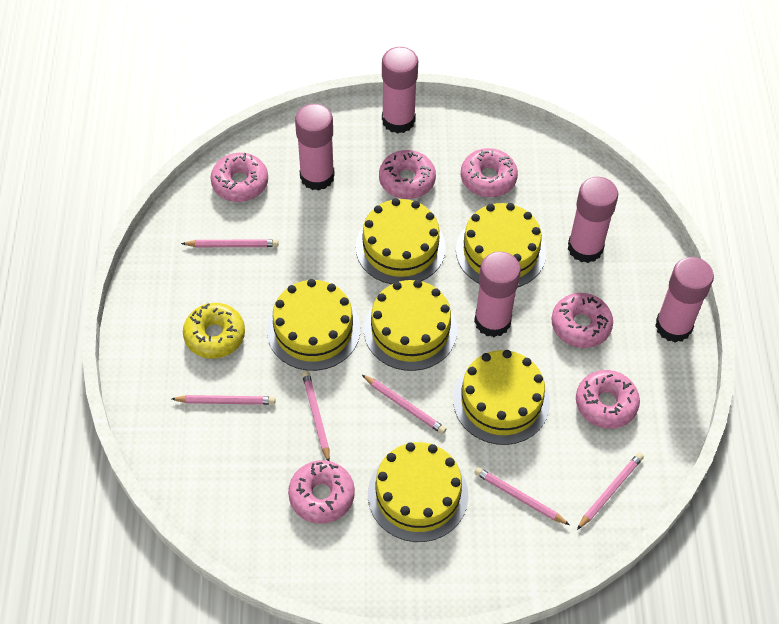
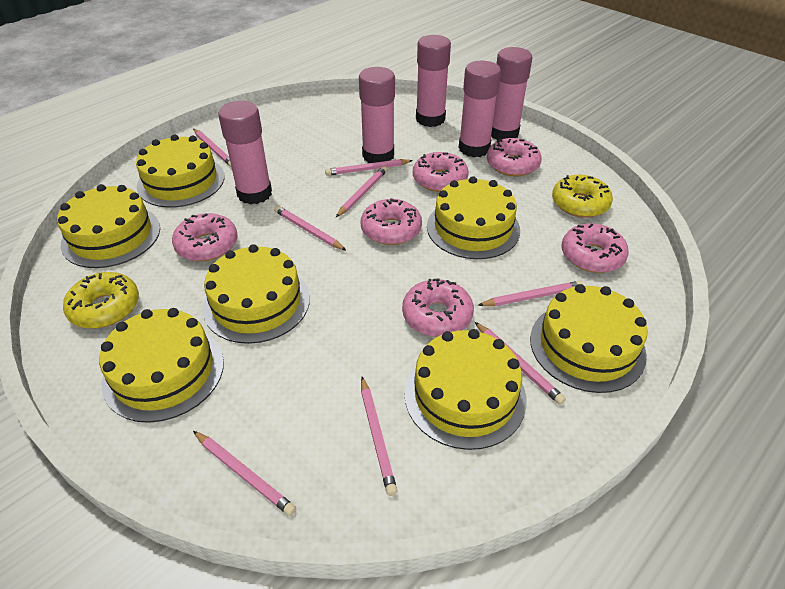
pink pencil: [172,395,276,405] [181,239,279,247] [302,371,330,461] [362,375,446,434] [474,467,570,525] [577,453,644,530] = 6 -> [193,129,231,167] [193,431,296,516] [274,206,347,251] [325,159,413,176] [336,166,387,217] [361,377,397,496] [475,322,566,405] [477,281,583,306] = 8
yellow cake: [267,279,360,371] [356,198,446,284] [364,280,457,371] [368,442,468,542] [453,350,550,445] [456,203,546,287] = 6 -> [57,184,160,268] [99,308,224,423] [136,134,225,208] [202,244,310,344] [404,329,527,450] [427,176,520,259] [530,284,648,393] = 7
yellow donut: [183,303,245,359] = 1 -> [63,272,139,329] [552,175,613,218] = 2

